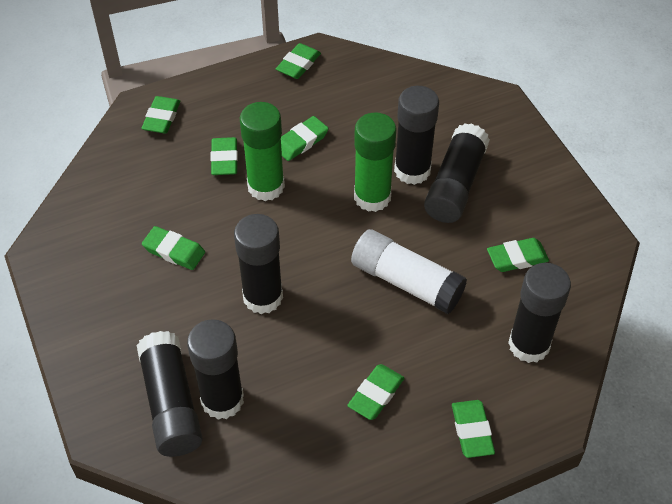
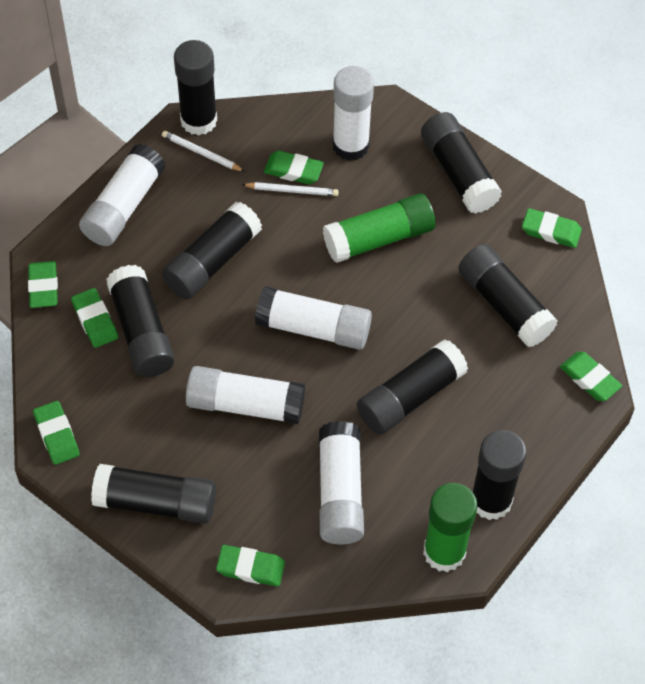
black glue stick: [137,331,203,457] [187,319,244,419] [234,214,283,314] [394,86,439,185] [424,123,490,223] [508,263,571,363] = 6 -> [91,464,216,524] [106,265,175,377] [162,202,262,299] [174,40,217,135] [357,339,468,435] [421,112,502,214] [458,244,558,347] [472,430,526,520] = 8
green eraser: [141,96,180,134] [142,226,205,270] [211,137,238,175] [276,43,321,79] [281,116,329,161] [347,364,404,420] [452,400,495,458] [487,238,549,272] = 8 -> [28,261,58,308] [33,401,80,465] [71,288,118,348] [216,545,285,587] [264,151,324,184] [522,208,582,248] [560,352,622,401] = 7
white glue stick: [351,229,467,314] = 1 -> [79,144,165,246] [186,366,305,424] [255,286,372,350] [319,421,364,544] [333,66,374,161] = 5
white pencil: none = 0 -> [162,131,245,172] [242,182,339,196] = 2

